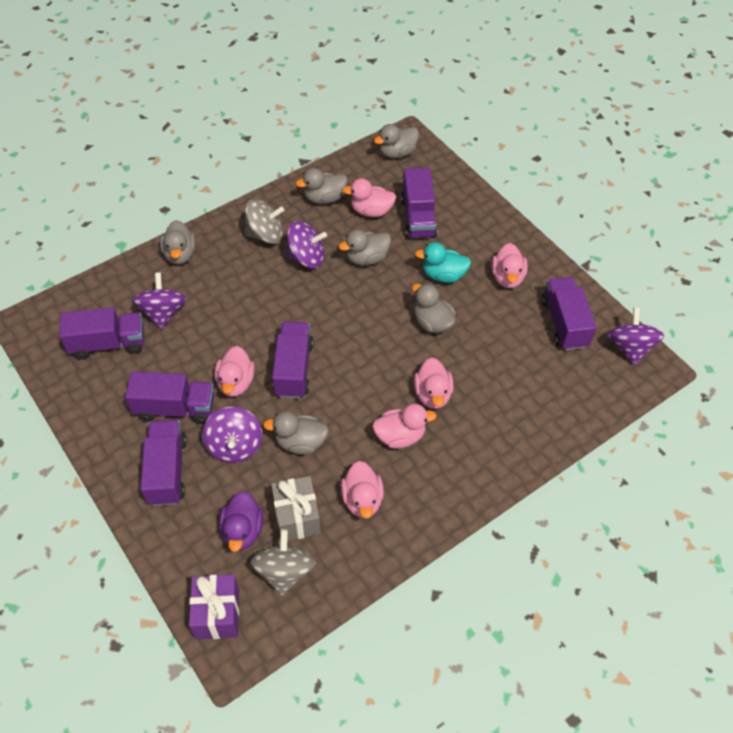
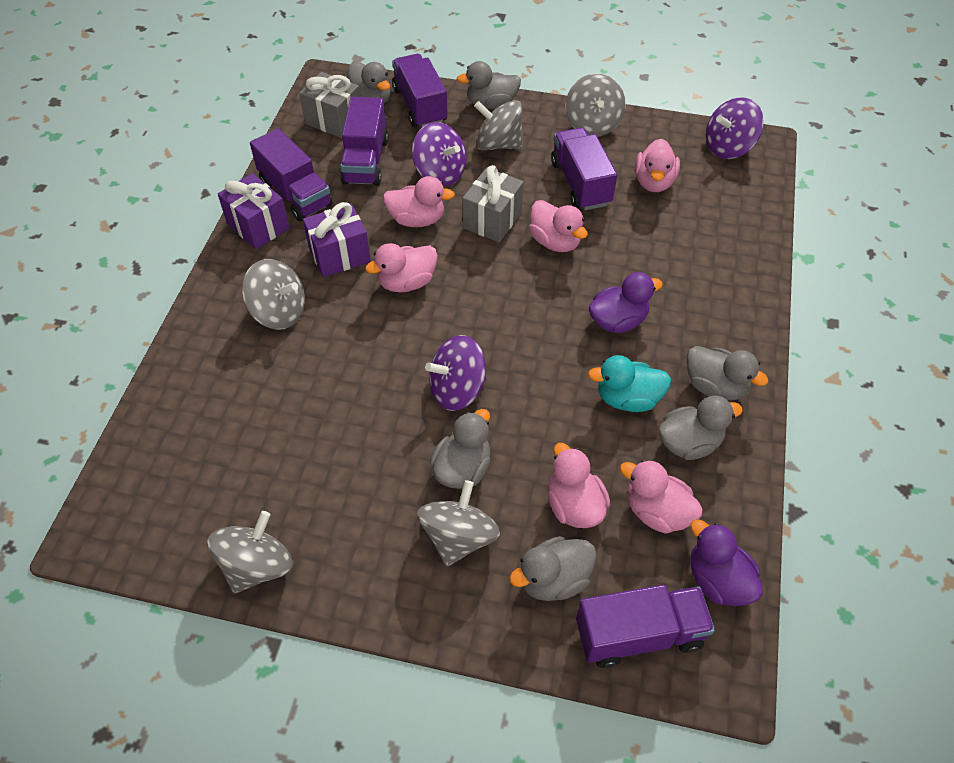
grey gift: [271,476,321,541] = 1 -> [299,72,360,138] [462,165,524,242] = 2
grey spinning top: [245,199,284,244] [250,529,316,596] = 2 -> [207,511,292,593] [242,259,305,330] [417,480,500,566] [474,100,523,151] [565,74,626,137] = 5
purple duck: [219,491,263,552] = 1 -> [588,272,663,333] [690,519,763,606] = 2
purple gift: [189,575,239,640] = 1 -> [218,173,290,249] [303,202,371,277] = 2
purple spinning top: [132,272,187,329] [202,407,262,463] [286,221,327,269] [607,307,664,365] = 4 -> [412,122,467,187] [425,335,487,411] [706,97,764,159] = 3
purple truck: [59,307,144,360] [125,372,214,424] [141,420,187,506] [272,322,314,399] [401,168,437,239] [542,277,596,350] = 6 -> [250,128,332,221] [340,97,388,186] [392,54,447,128] [551,127,617,210] [576,585,715,668] = 5

